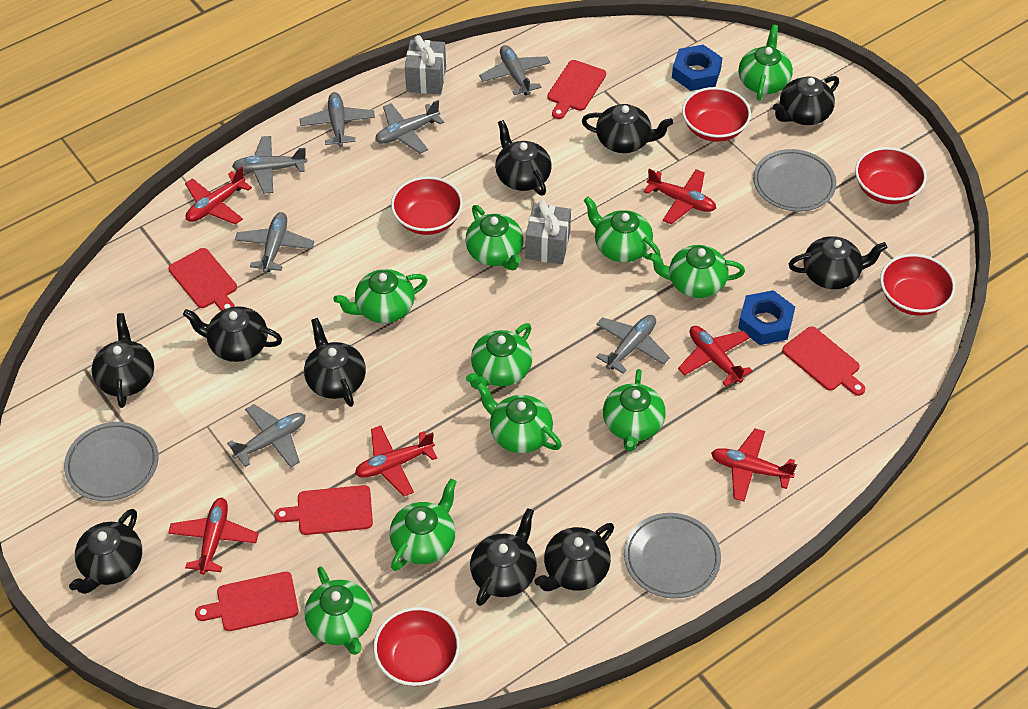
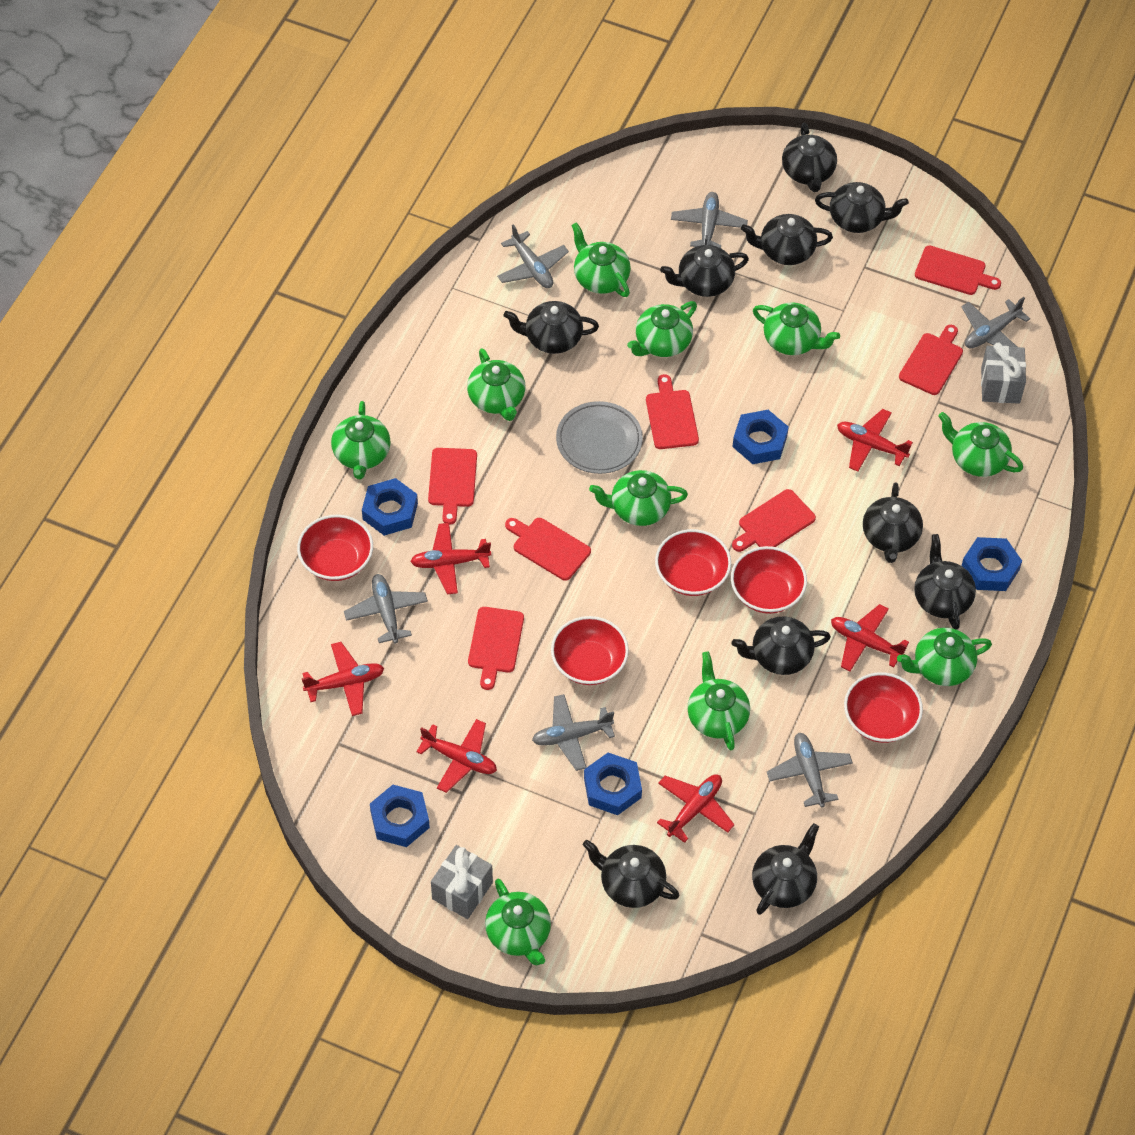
blue nut: [672,45,722,91] [738,290,795,345] = 2 -> [362,478,418,536] [370,785,430,847] [584,752,642,815] [733,410,789,464] [962,537,1022,591] = 5
grey plane: [227,404,305,468] [232,136,307,194] [235,212,314,273] [300,92,375,147] [375,100,444,154] [479,45,550,96] [596,315,670,374] = 7 -> [344,574,428,644] [497,224,569,288] [532,694,615,771] [671,192,748,248] [767,733,853,808] [961,297,1030,348] = 6
grey plate: [64,422,159,501] [624,513,721,599] [753,149,836,212] = 3 -> [556,401,643,474] = 1
red cutting board: [168,248,237,311] [195,572,299,631] [274,485,373,535] [547,60,606,119] [782,326,865,396] = 5 -> [428,448,477,525] [468,607,524,690] [505,518,591,581] [646,374,699,449] [732,489,816,552] [899,325,963,395] [915,245,1001,295] = 7

